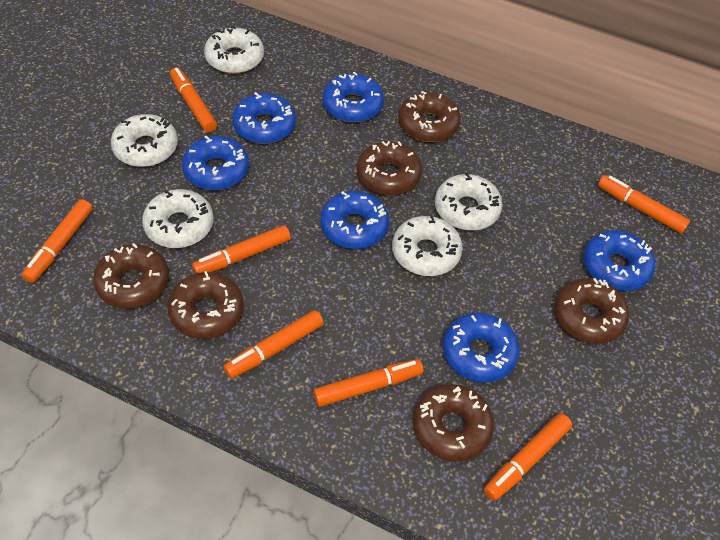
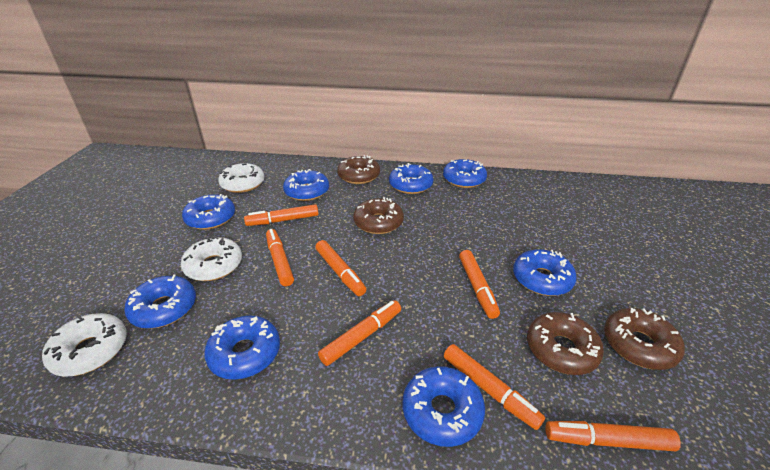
blue donut: [182,136,249,190] [232,92,296,144] [320,191,389,249] [323,72,384,122] [443,313,520,382] [583,230,655,291] = 6 -> [124,275,196,329] [182,194,235,230] [204,316,280,380] [283,169,329,201] [389,163,433,194] [403,366,485,447] [443,159,487,188] [513,249,577,296] = 8
brown donut: [93,243,169,309] [167,271,244,339] [356,141,422,195] [398,91,461,142] [413,384,494,462] [554,278,629,344] = 6 -> [337,155,380,184] [353,197,404,234] [527,312,604,375] [604,308,685,370] = 4
white donut: [111,114,178,167] [142,189,214,248] [204,26,264,74] [392,215,463,276] [435,173,503,231] = 5 -> [42,313,127,377] [181,235,242,281] [218,162,265,193] = 3

